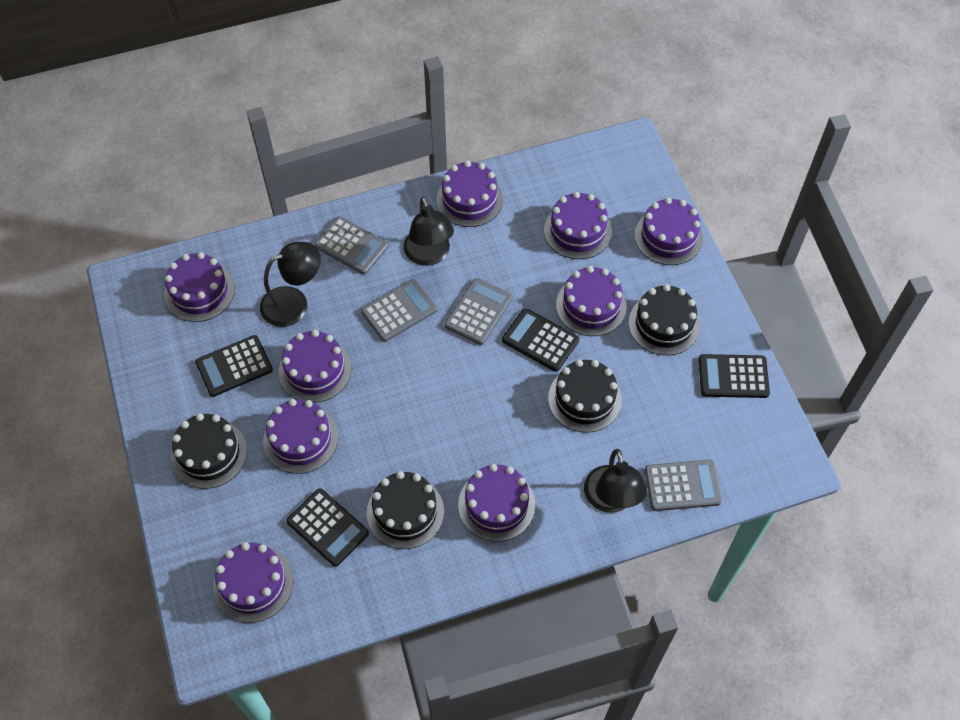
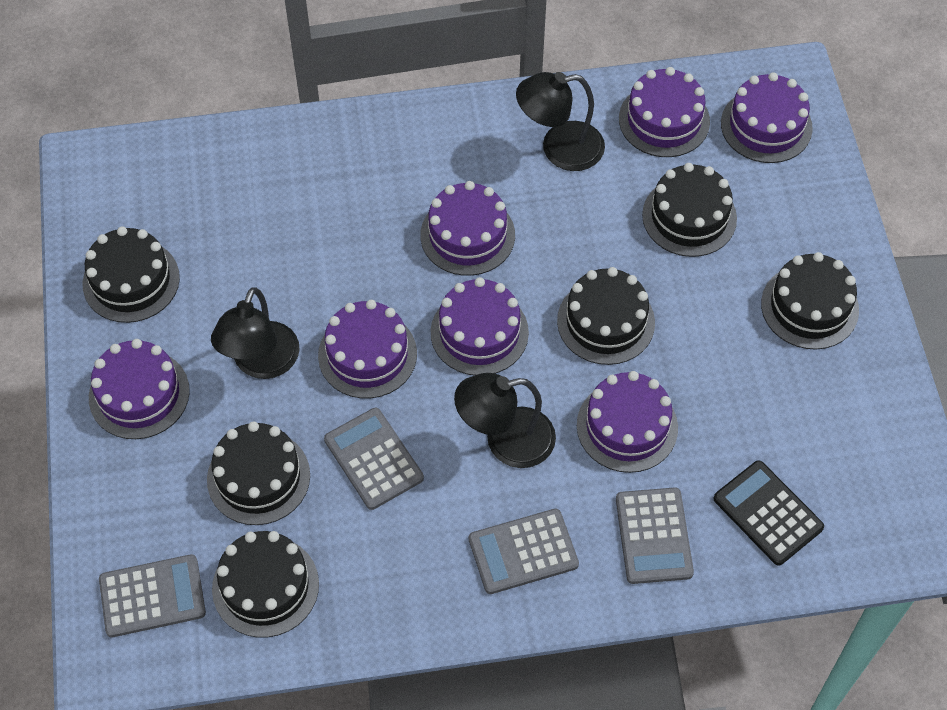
black cake: [171,413,247,489] [367,471,444,549] [548,359,622,433] [629,284,700,355] = 4 -> [83,226,180,323] [207,421,310,525] [212,531,319,638] [557,267,655,365] [642,163,737,257] [761,252,859,350] = 6
black calculator: [195,335,273,397] [286,488,369,567] [502,308,579,372] [699,354,770,398] = 4 -> [713,460,824,566] = 1
purple cake: [164,252,235,322] [213,542,294,623] [263,399,338,474] [279,330,351,403] [436,161,503,227] [458,464,535,541] [544,192,612,259] [556,266,627,336] [635,197,703,265] = 9 -> [89,339,190,439] [318,300,417,398] [420,181,515,276] [431,277,529,375] [577,371,678,473] [619,67,710,157] [721,72,813,163] = 7

